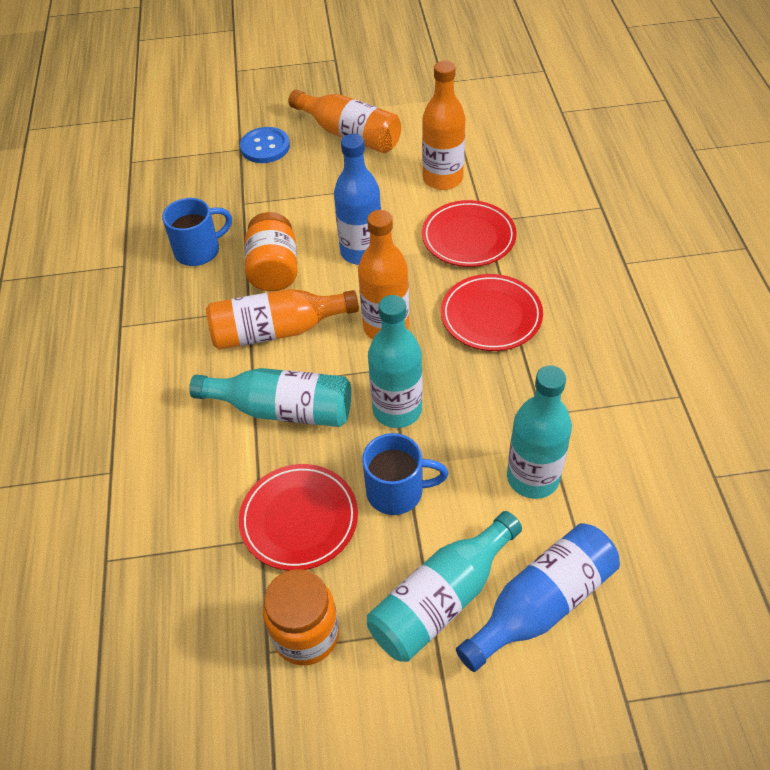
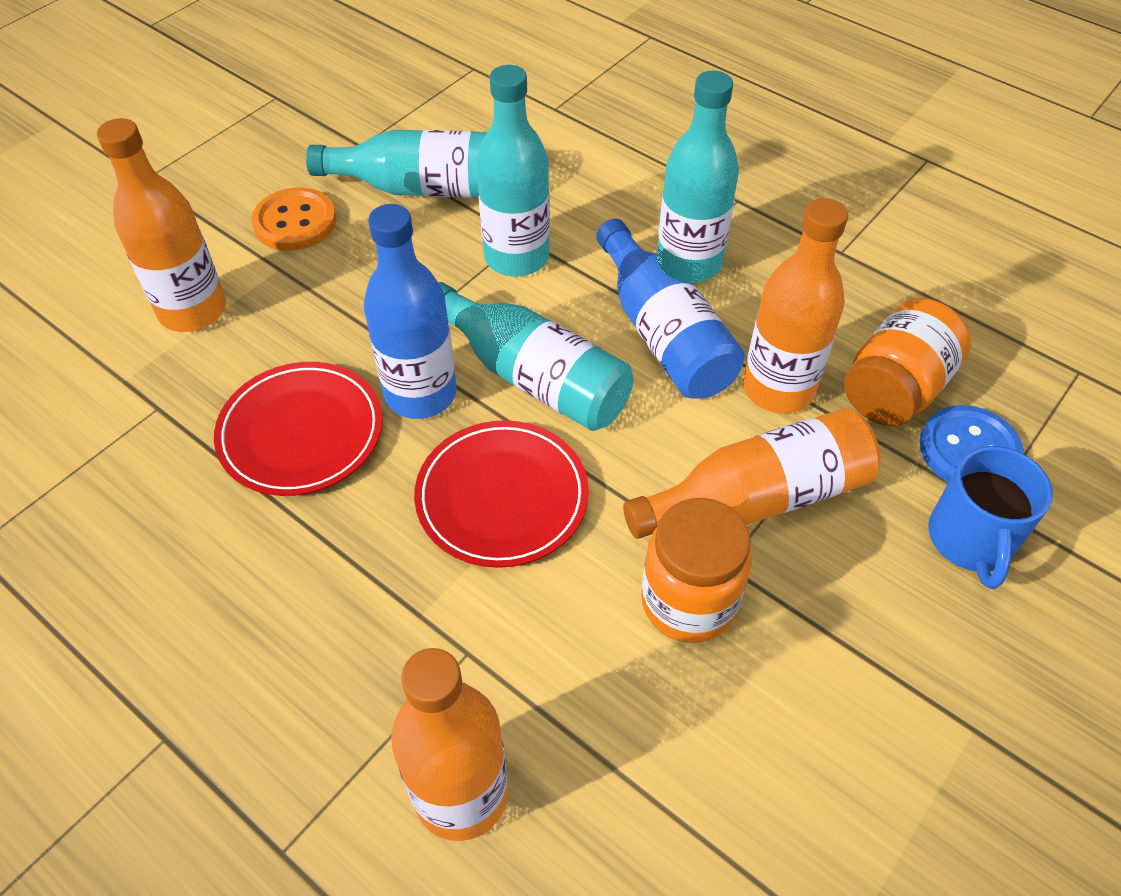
blue mug: [162,198,232,266] [362,433,448,515] = 2 -> [928,446,1053,589] = 1
orange button: none = 0 -> [251,188,336,251] = 1
red plate: [239,464,358,571] [422,200,517,267] [441,274,543,351] = 3 -> [214,362,383,496] [414,420,589,568] = 2

